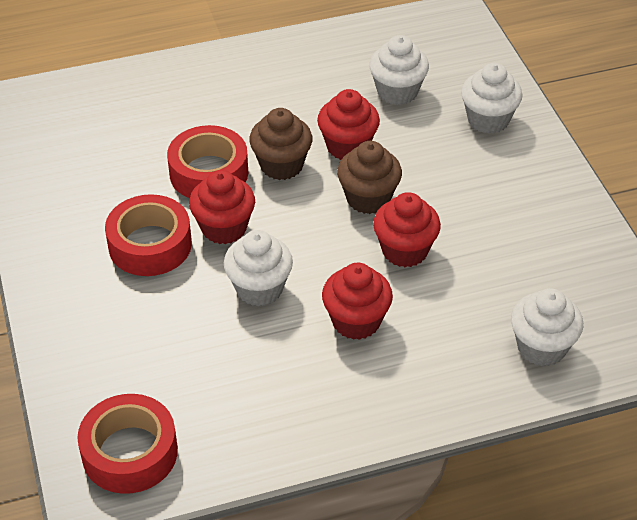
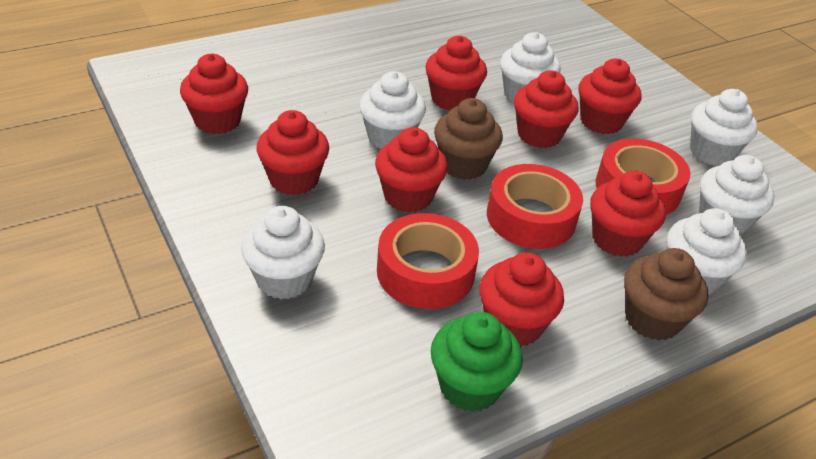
green cupcake: none = 0 -> [431,312,523,412] = 1
red cupcake: [189,170,255,244] [317,89,380,160] [322,263,393,340] [373,192,441,267] = 4 -> [180,54,248,134] [256,110,329,195] [375,127,448,213] [425,36,487,111] [479,252,564,347] [514,70,579,148] [578,59,641,134] [590,171,666,257] = 8
white cupcake: [224,230,293,306] [369,35,429,105] [461,63,523,134] [511,288,583,366] = 4 -> [241,206,325,299] [359,71,426,149] [500,32,561,103] [667,208,747,296] [690,89,758,166] [699,155,774,235] = 6

